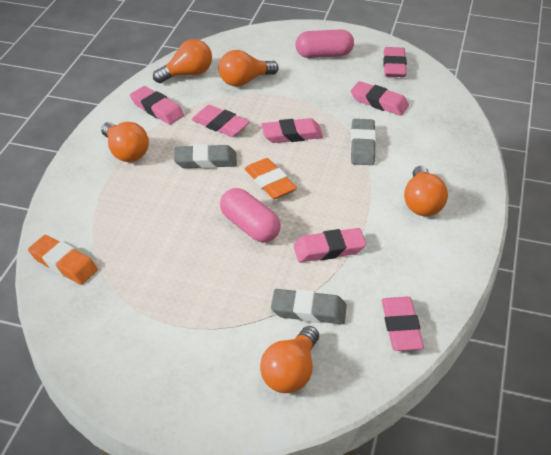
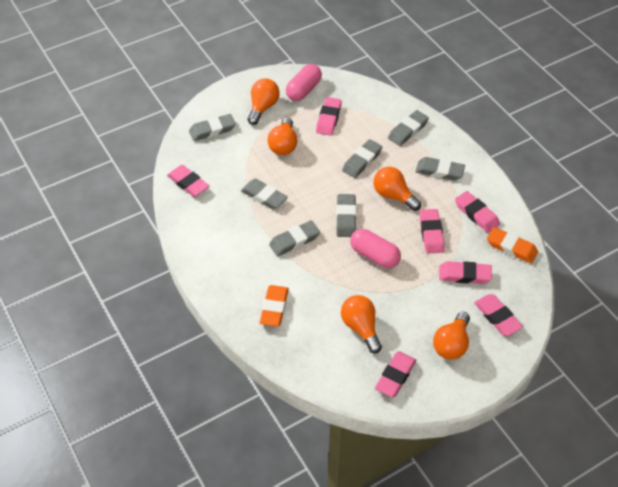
grey eraser: [174,144,237,169] [271,289,347,324] [350,119,376,165] = 3 -> [189,114,236,141] [241,178,288,209] [269,220,320,256] [336,194,356,237] [342,139,382,178] [388,110,429,146] [416,157,465,181] = 7

